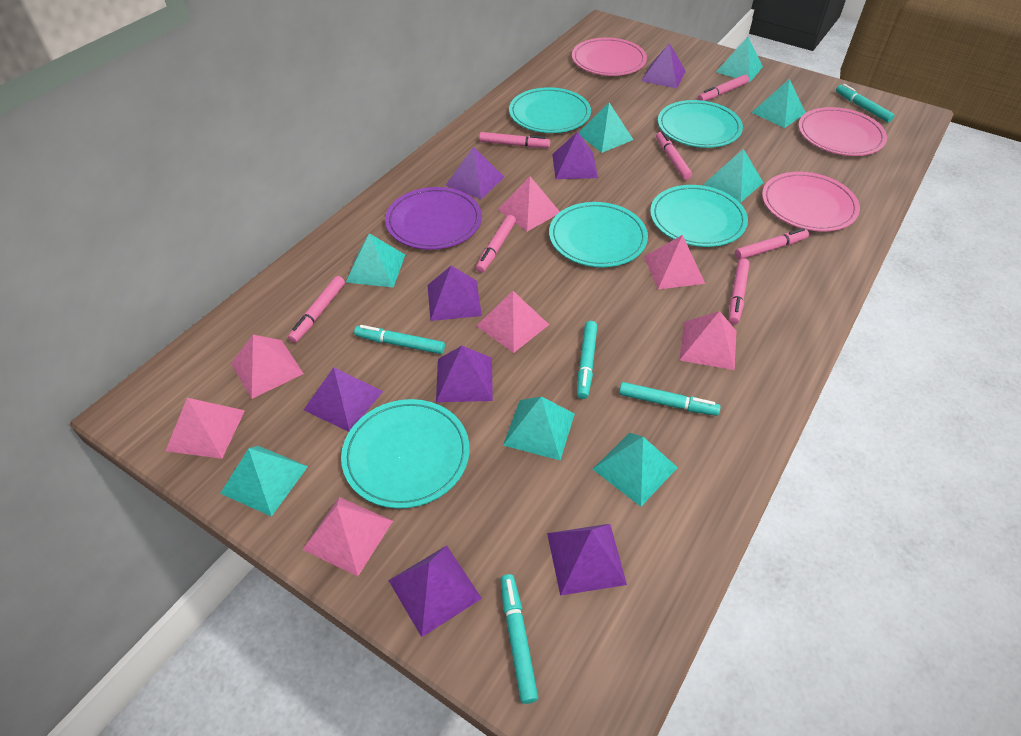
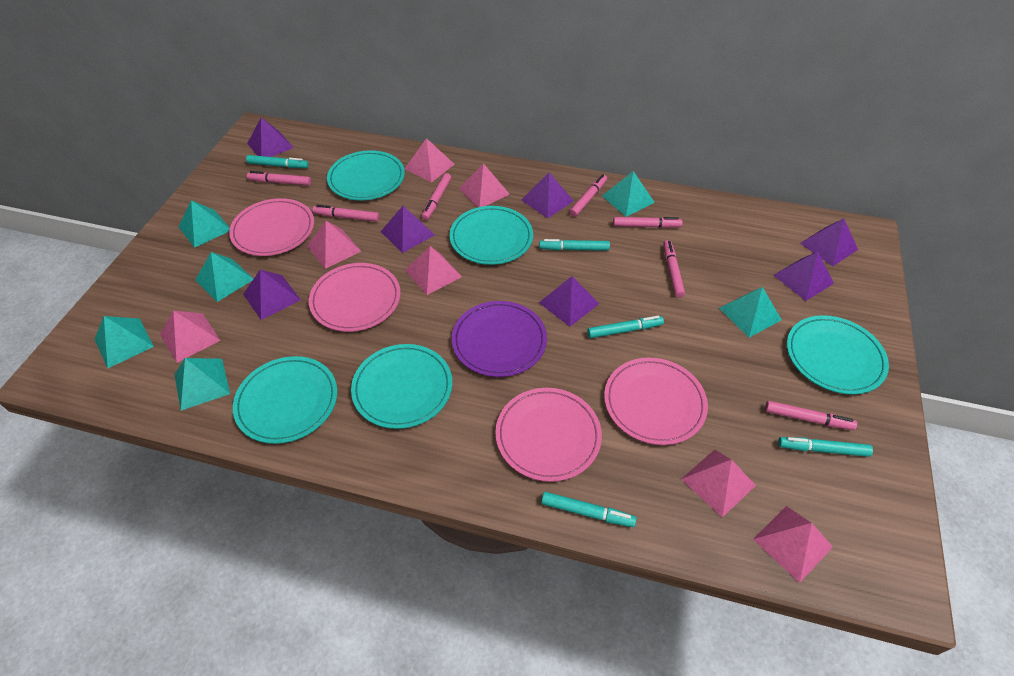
pink plate: [572,38,647,76] [762,172,860,232] [798,107,887,156] = 3 -> [229,198,314,256] [309,263,401,332] [495,388,602,482] [604,358,708,445] = 4
purple pyramid: [304,367,383,432] [388,545,482,637] [428,266,482,321] [436,346,493,402] [445,146,504,199] [547,524,627,596] [552,131,598,179] [641,43,686,89] = 8 -> [243,270,301,320] [247,118,294,157] [381,206,435,253] [521,173,573,218] [539,276,599,327] [774,252,834,301] [800,219,858,266] = 7
turquoise pyramid: [220,446,308,517] [346,233,405,288] [503,397,575,460] [579,103,633,153] [593,433,678,507] [704,149,763,202] [716,37,763,82] [751,79,806,128] = 8 -> [95,316,154,368] [174,358,230,411] [178,200,230,248] [195,252,253,302] [602,171,655,217] [719,287,782,338] = 6

